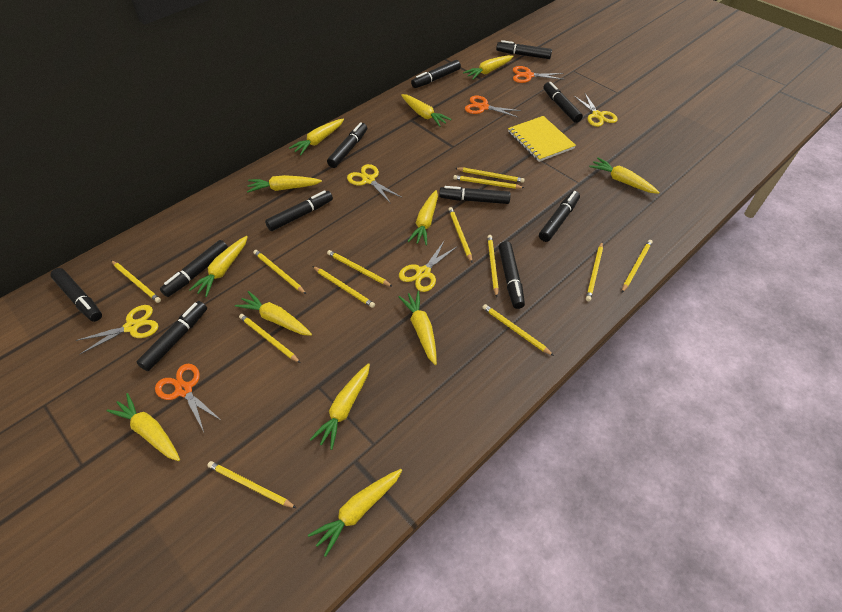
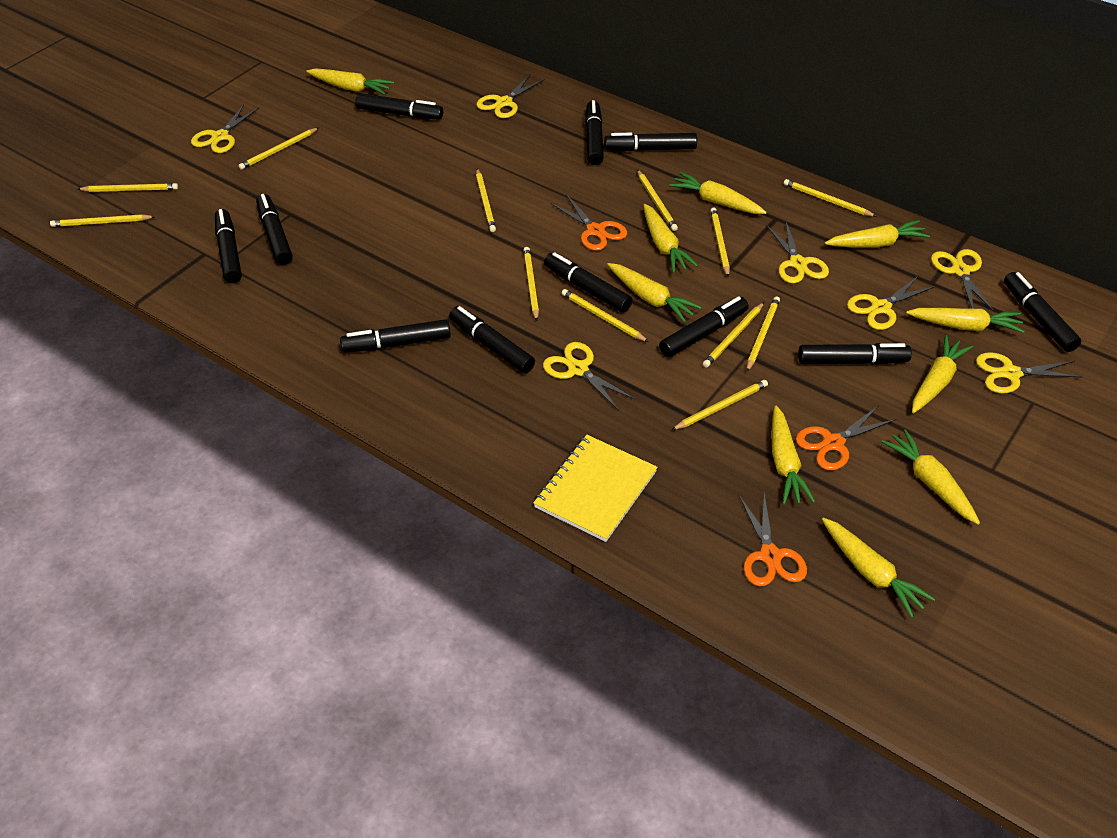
yellow carrot: [106,393,180,461] [189,236,248,297] [235,291,312,336] [247,175,322,192] [289,119,344,155] [308,469,402,557] [310,363,370,450] [398,291,437,365] [401,94,451,127] [408,190,438,245] [463,55,513,80] [589,157,660,194] = 12 -> [306,68,394,95] [607,263,702,323] [643,204,698,273] [669,172,767,214] [772,406,816,505] [822,517,935,618] [825,220,930,248] [882,429,980,525] [906,308,1025,333] [912,335,973,413] = 10
yellow pencil: [111,260,161,303] [207,461,296,508] [239,314,300,363] [253,250,306,294] [312,266,375,308] [327,250,393,287] [448,207,472,263] [453,175,524,189] [455,167,525,183] [482,304,554,356] [487,235,499,297] [586,242,603,301] [622,240,653,292] = 13 -> [50,214,155,227] [78,183,178,192] [238,128,319,170] [476,169,496,232] [523,247,539,321] [562,289,649,342] [637,170,678,231] [672,380,768,430] [703,302,764,368] [710,207,730,277] [747,297,780,372] [784,179,877,217] = 12
yellow scissors: [75,305,158,355] [347,164,401,204] [399,240,458,292] [573,92,618,127] = 4 -> [191,104,260,153] [476,74,544,118] [543,342,636,411] [766,222,829,284] [847,275,935,330] [931,249,995,313] [976,352,1083,393] = 7

